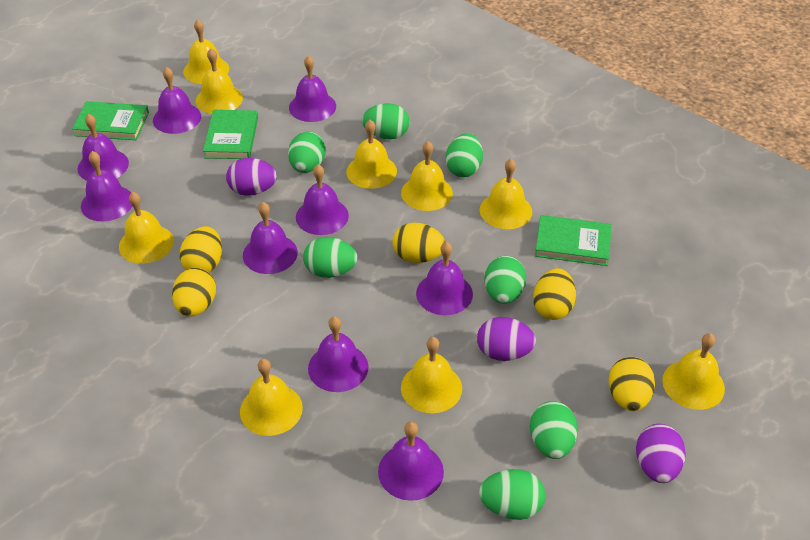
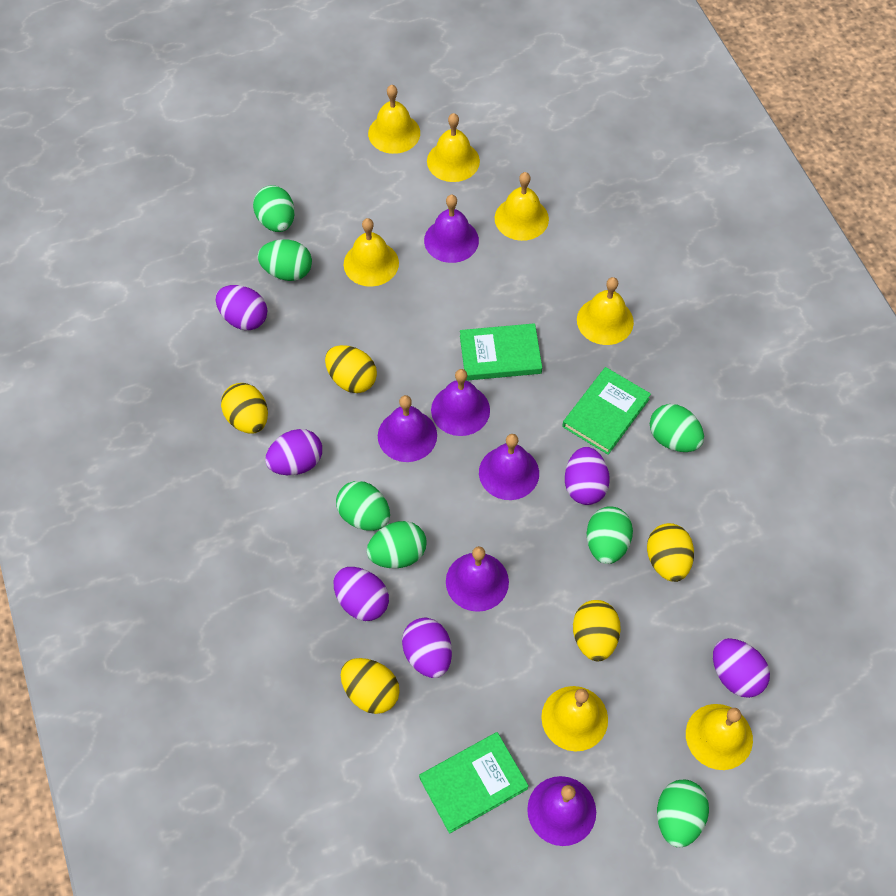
purple bell: [78,114,129,181] [81,151,132,221] [153,67,201,134] [243,202,298,274] [289,55,336,122] [296,164,349,235] [308,316,369,392] [378,422,444,501] [416,242,473,315] = 9 -> [378,395,437,462] [424,194,479,263] [431,369,490,436] [446,546,509,612] [479,434,539,500] [527,776,596,846] = 6
purple egg: [226,158,277,196] [477,317,536,361] [636,424,686,483] = 3 -> [216,285,267,330] [265,429,322,475] [333,567,389,621] [402,618,452,678] [565,447,610,505] [713,638,770,698] = 6
yellow bell: [119,192,174,264] [183,19,229,84] [196,48,243,114] [240,359,303,436] [346,120,397,189] [401,141,453,211] [401,337,462,413] [480,159,532,229] [662,333,725,410] = 9 -> [344,218,399,287] [368,85,420,154] [427,113,480,182] [495,172,549,241] [541,686,608,751] [577,277,634,345] [686,704,753,770] = 7

